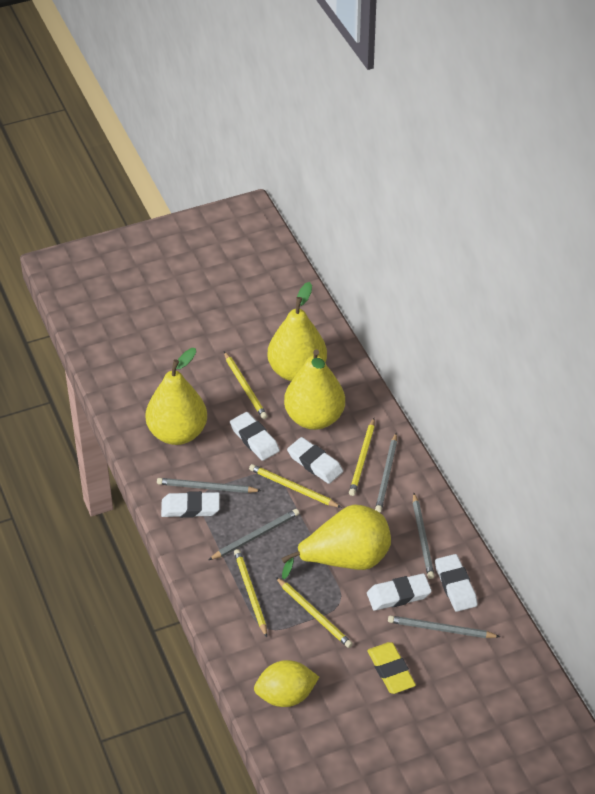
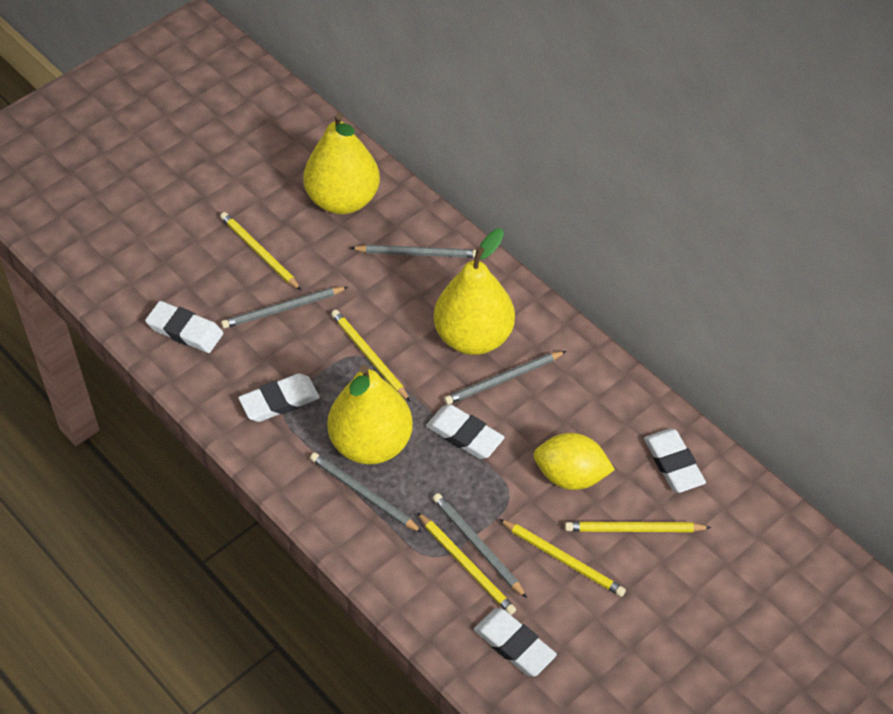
yellow eraser: [367,642,416,694] = 1 -> none = 0
yellow pear: [145,348,207,445] [267,282,327,381] [281,505,391,579] [284,349,345,430] = 4 -> [303,113,380,214] [327,365,413,465] [434,228,515,355] = 3

